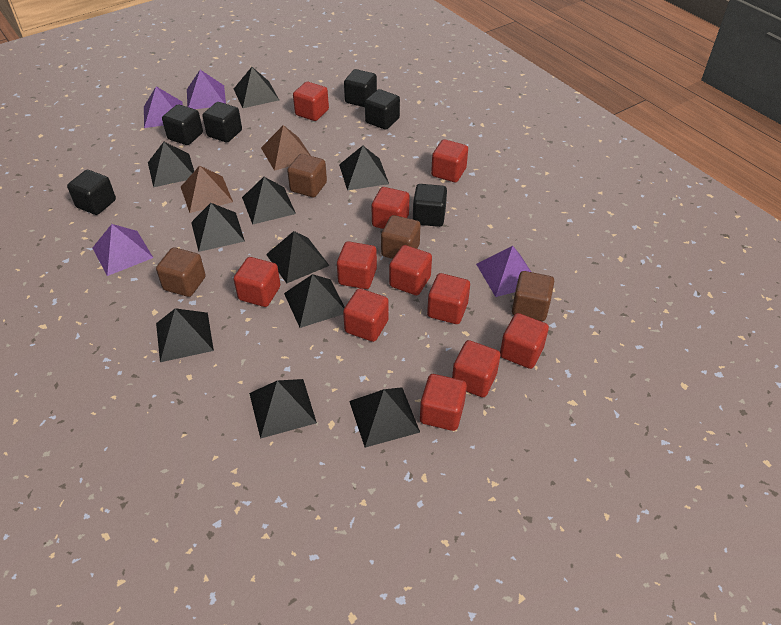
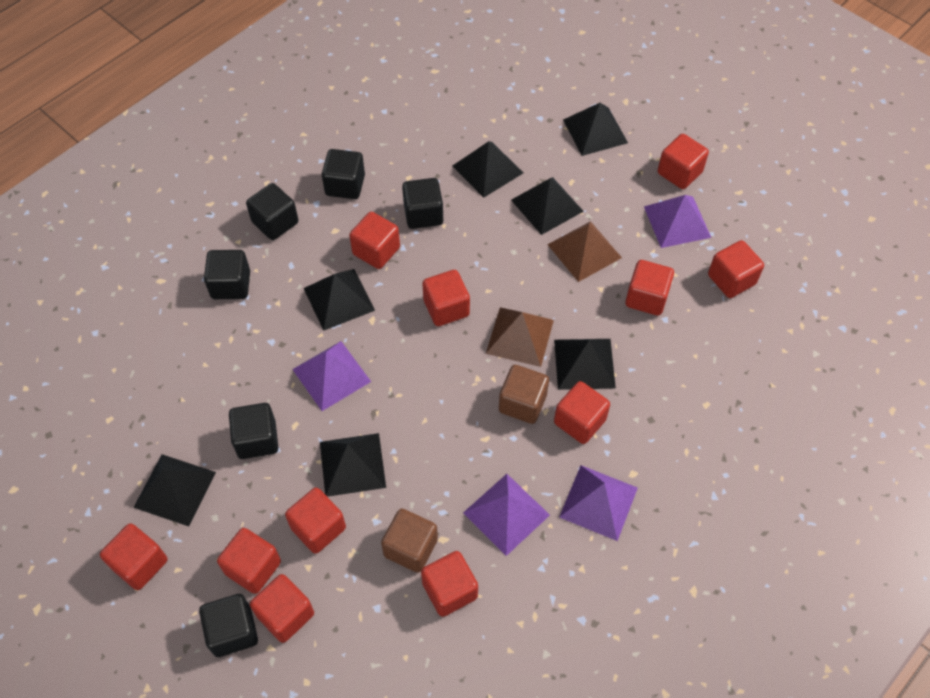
black pyramid: [148,142,194,187] [156,308,214,362] [191,203,245,252] [234,67,279,108] [242,177,296,225] [249,379,317,439] [266,231,330,283] [284,274,345,328] [339,146,389,190] [349,387,420,448] = 10 -> [133,454,216,526] [304,269,375,331] [320,433,386,497] [452,141,523,198] [511,177,584,235] [554,339,616,390] [563,103,628,156] = 7
brown cube: [156,247,206,297] [287,154,327,197] [381,215,421,259] [512,271,554,321] = 4 -> [381,509,438,573] [499,365,549,424] = 2

